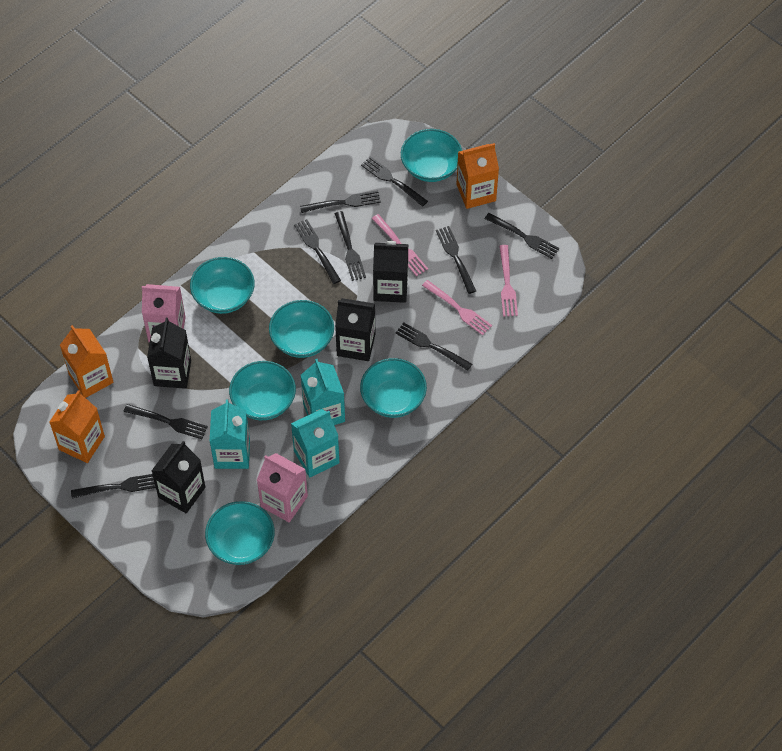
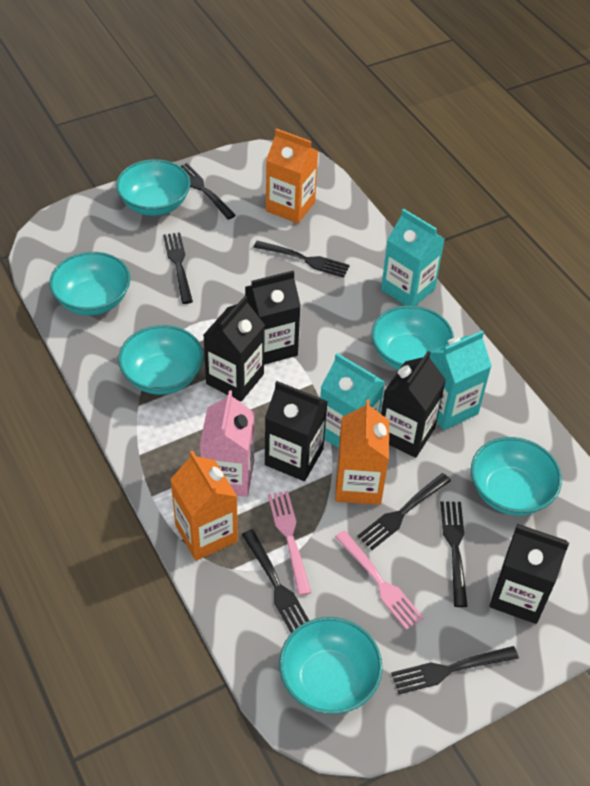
black carton: [147,318,191,389] [152,441,205,513] [335,298,375,361] [373,241,408,303] = 4 -> [204,296,265,401] [245,270,301,365] [265,381,328,481] [381,351,446,458] [490,524,569,624] = 5
black fork: [71,474,156,499] [124,404,208,439] [294,219,341,284] [300,190,381,213] [334,211,366,281] [361,156,428,207] [395,322,472,371] [436,226,476,294] [485,213,560,259] = 9 -> [163,232,193,304] [181,163,236,220] [242,529,309,633] [253,241,350,278] [357,473,451,550] [391,646,519,694] [440,501,468,607] = 7
pink carton: [142,284,186,343] [257,453,308,523] = 2 -> [199,390,255,497] = 1
pink fork: [372,214,428,276] [422,280,492,335] [499,245,518,316] = 3 -> [268,491,311,596] [335,530,424,630] = 2

